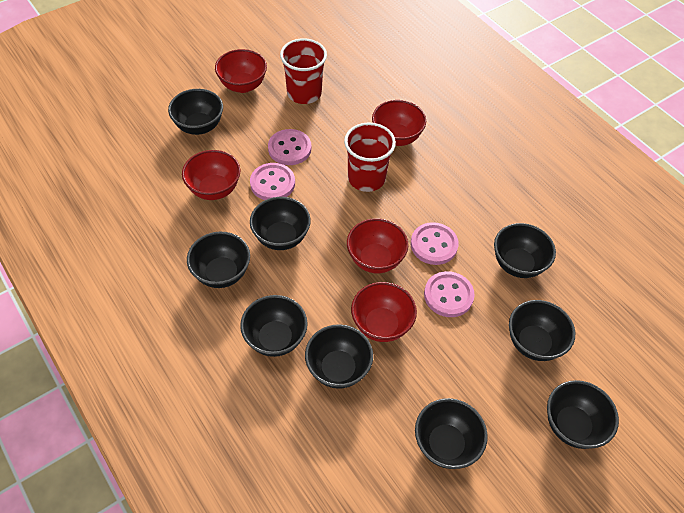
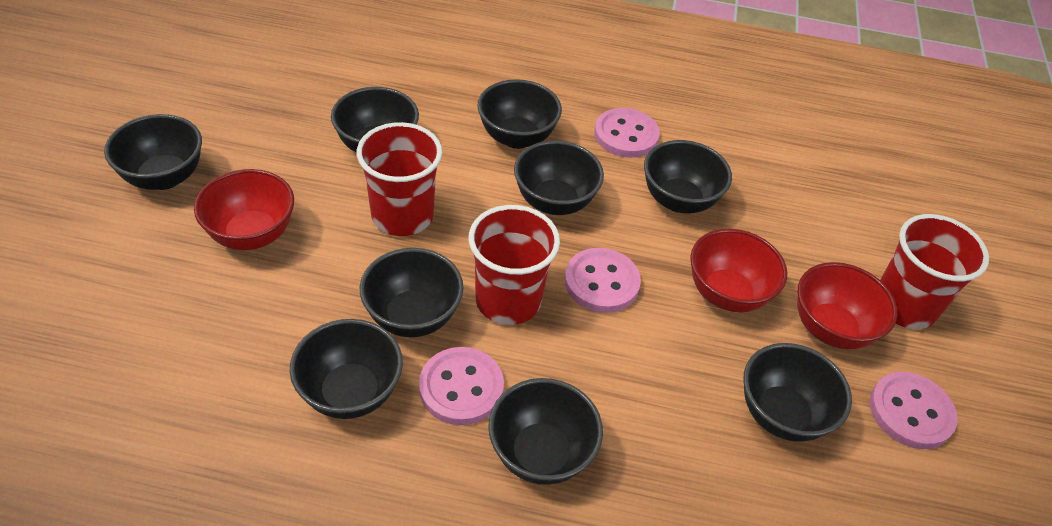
red bowl: [182,150,240,200] [215,49,267,93] [347,218,408,273] [351,282,417,342] [372,100,426,146] = 5 -> [194,169,294,250] [690,229,787,312] [797,262,898,349] = 3
red cup: [280,38,327,104] [344,122,396,192] = 2 -> [357,122,442,236] [469,205,560,325] [880,214,989,329] = 3

